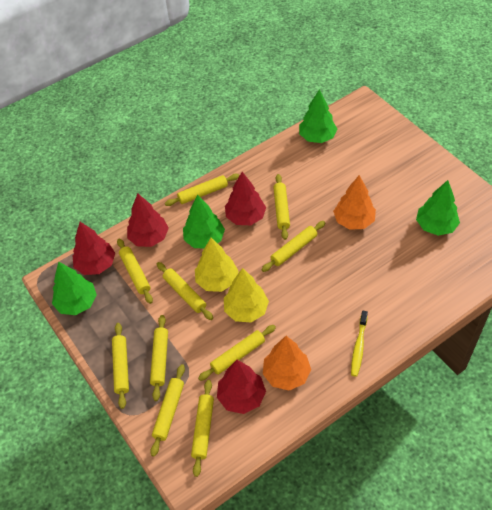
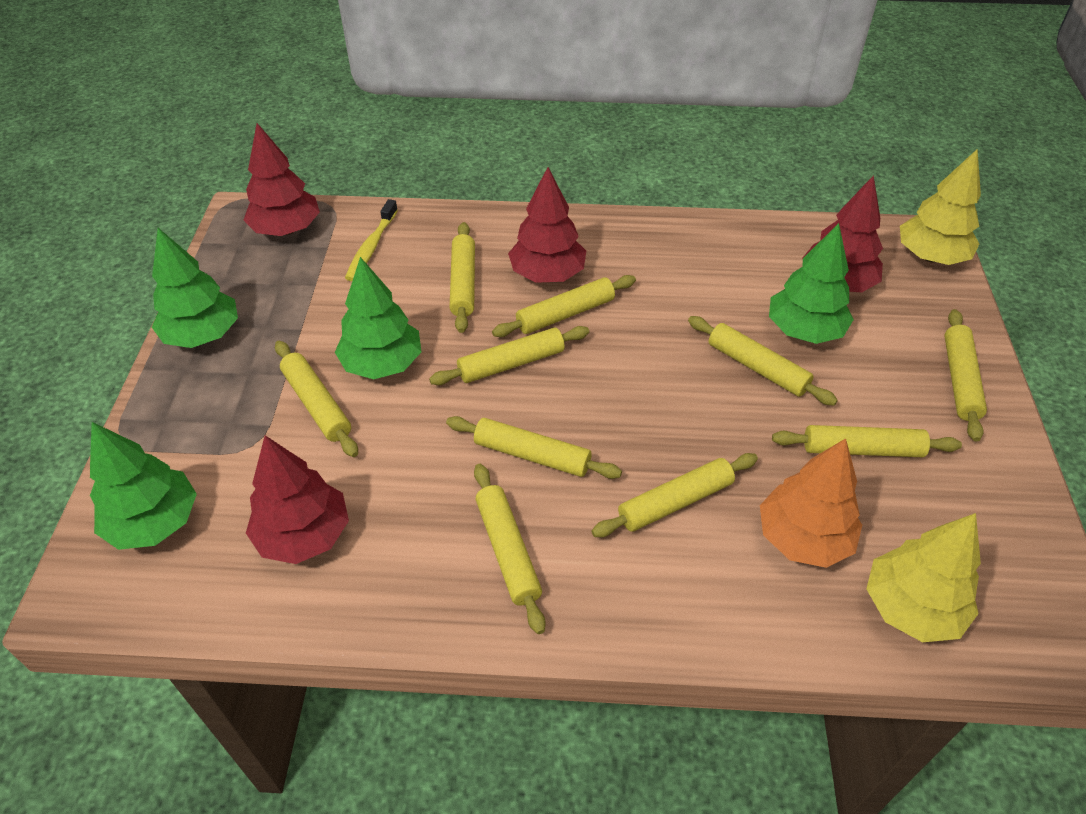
orange tree: [263,336,311,391] [333,175,376,230] = 2 -> [760,438,862,568] = 1

